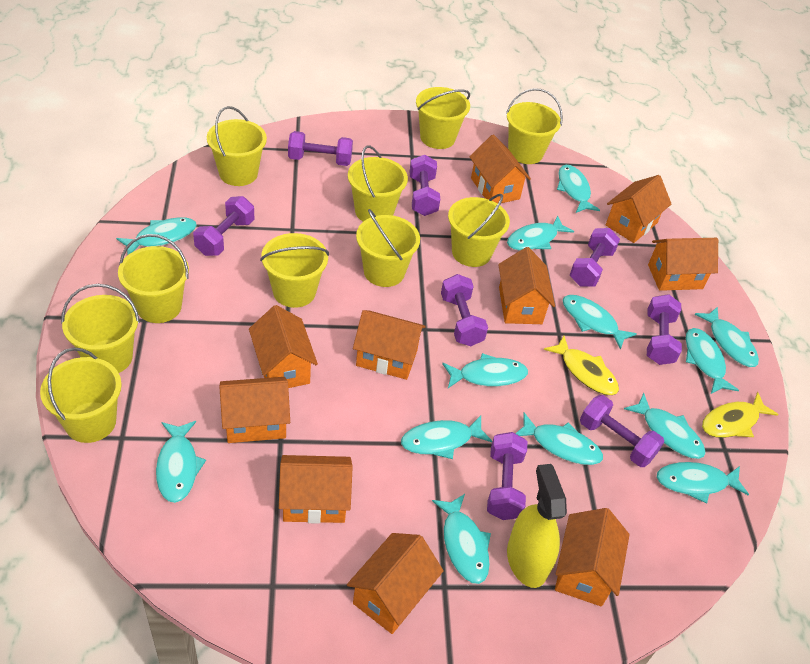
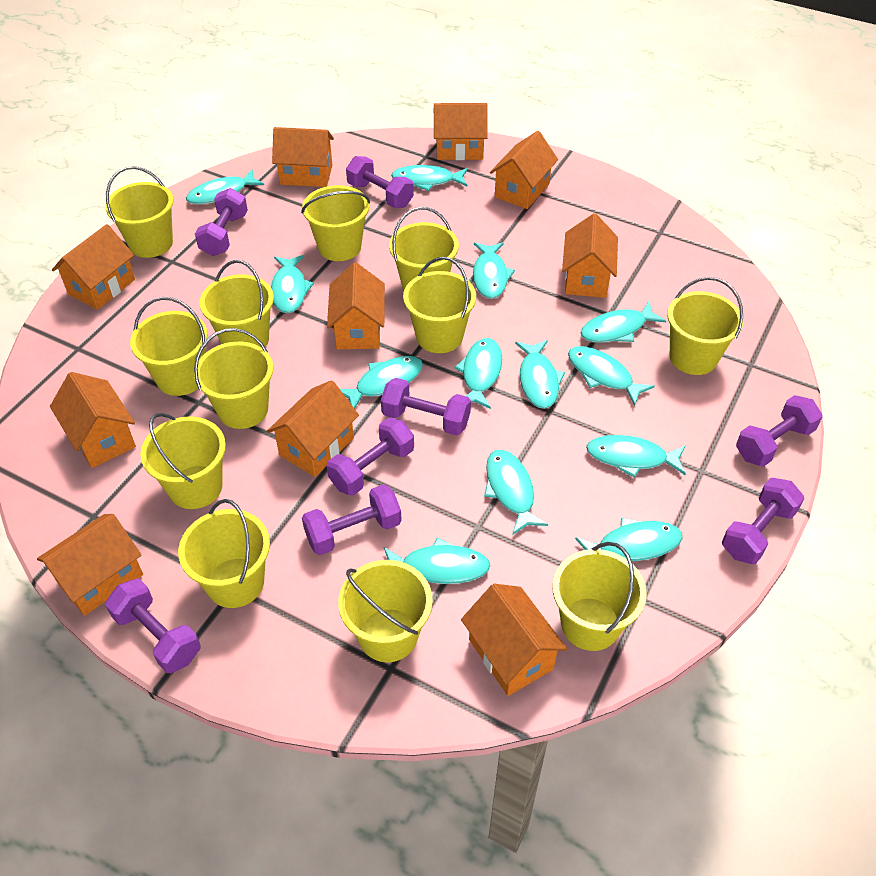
yellow bucket: [40,347,122,443] [61,284,140,373] [118,234,189,323] [207,106,267,186] [260,233,329,308] [348,145,408,222] [356,209,420,287] [416,87,470,149] [448,194,510,267] [506,88,563,164] = 10 -> [105,166,174,258] [130,297,208,396] [140,413,226,509] [178,499,270,608] [194,328,273,429] [200,260,274,347] [301,185,370,261] [338,560,433,662] [389,207,459,291] [403,257,476,353] [552,542,647,651] [667,277,743,375] = 12
yellow fish: [544,336,619,395] [702,392,779,438] = 2 -> none = 0
yellow spray bottle: [507,464,567,588] = 1 -> none = 0

